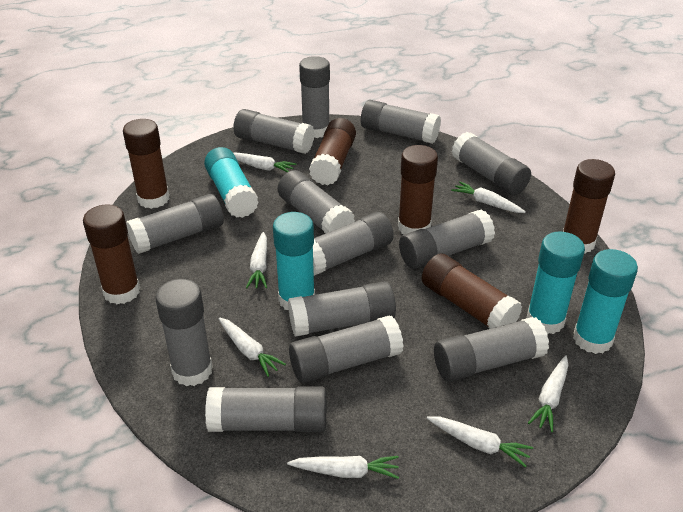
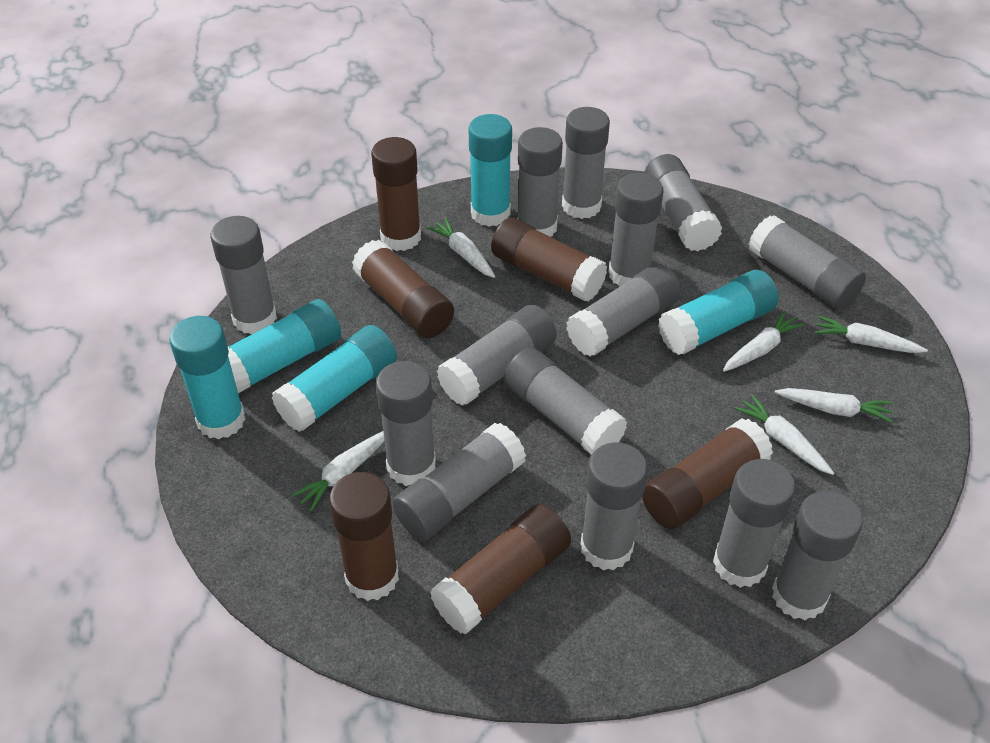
grey glue stick: [126,194,224,254] [155,279,213,386] [205,386,326,432] [233,109,314,154] [278,170,355,234] [288,281,396,337] [289,316,404,383] [299,56,330,138] [313,212,394,276] [361,100,441,144] [399,209,495,269] [434,317,549,382] [452,132,531,195] = 13 -> [210,216,277,334] [376,361,436,486] [393,423,526,541] [437,305,557,406] [504,348,627,455] [517,127,563,237] [562,107,610,219] [566,264,681,356] [581,442,648,570] [608,173,664,287] [644,154,722,252] [713,459,795,588] [749,215,866,310] [772,491,863,620] = 14
turquoise glue stick: [204,147,259,218] [273,212,315,310] [526,232,585,334] [573,249,638,354] = 4 -> [169,316,245,439] [228,299,341,393] [271,325,397,432] [468,114,512,227] [658,270,779,355] = 5
white carrot: [219,318,286,377] [233,152,296,172] [246,232,267,288] [287,456,399,479] [427,416,533,468] [451,181,526,213] [528,355,568,432] = 7 -> [291,431,385,512] [427,218,495,278] [723,311,805,372] [734,395,834,475] [775,388,893,423] [814,315,928,353] = 6

